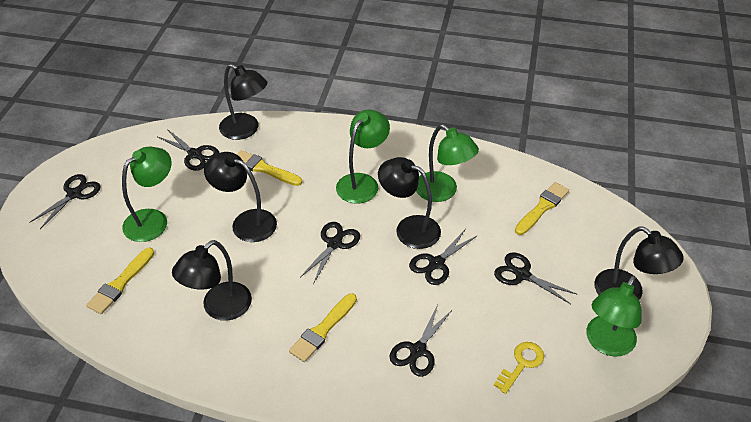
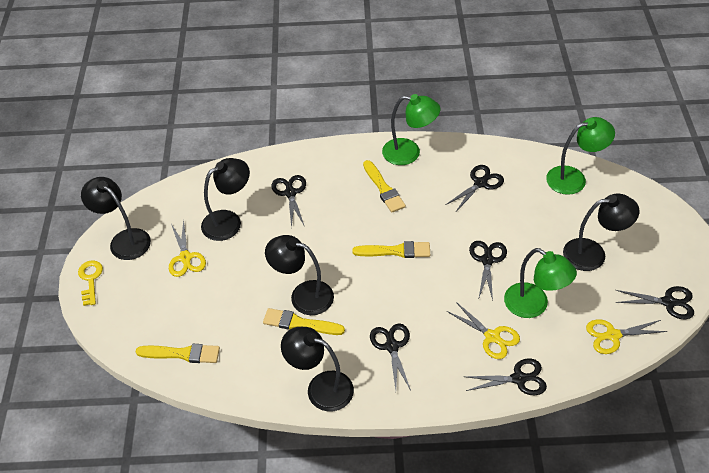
green lamp: [122,147,171,242] [336,110,390,204] [416,124,479,202] [586,276,642,357] = 4 -> [382,94,440,165] [504,248,577,318] [546,117,615,195] = 3
yellow scissors: none = 0 -> [169,219,206,277] [447,302,520,359] [586,319,667,354] = 3

